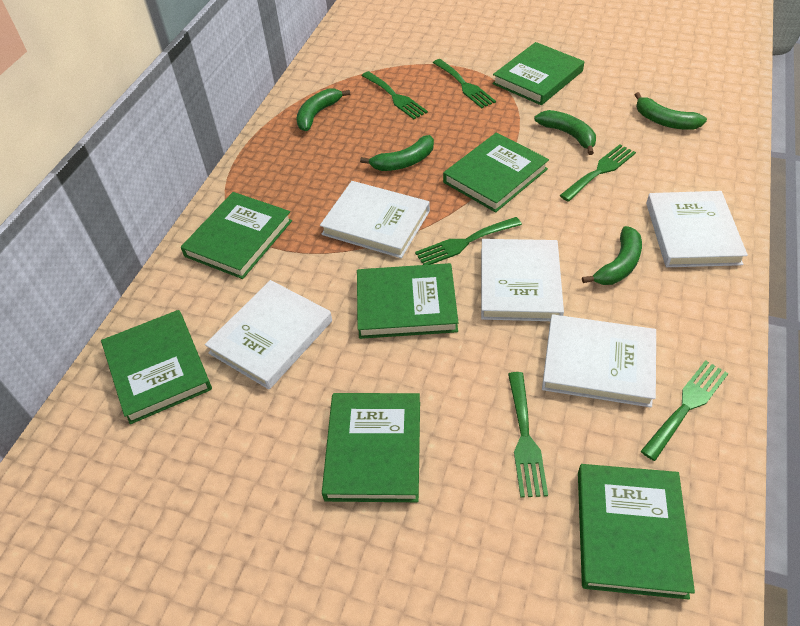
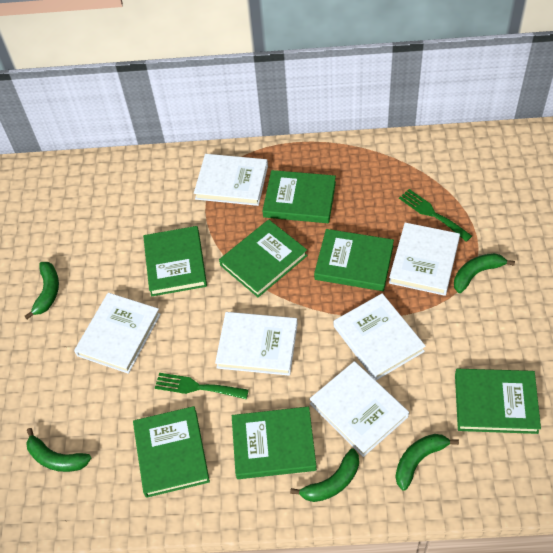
green fork: [362,71,428,119] [415,217,522,265] [433,59,496,108] [508,372,548,498] [559,144,636,202] [641,360,729,461] = 6 -> [155,373,249,399] [399,189,472,242] = 2
white book: [205,280,332,389] [320,181,430,258] [481,239,564,321] [542,314,656,408] [646,191,748,267] = 5 -> [74,293,161,374] [194,154,268,206] [215,312,298,376] [309,361,409,457] [334,293,426,380] [389,223,460,296] = 6

